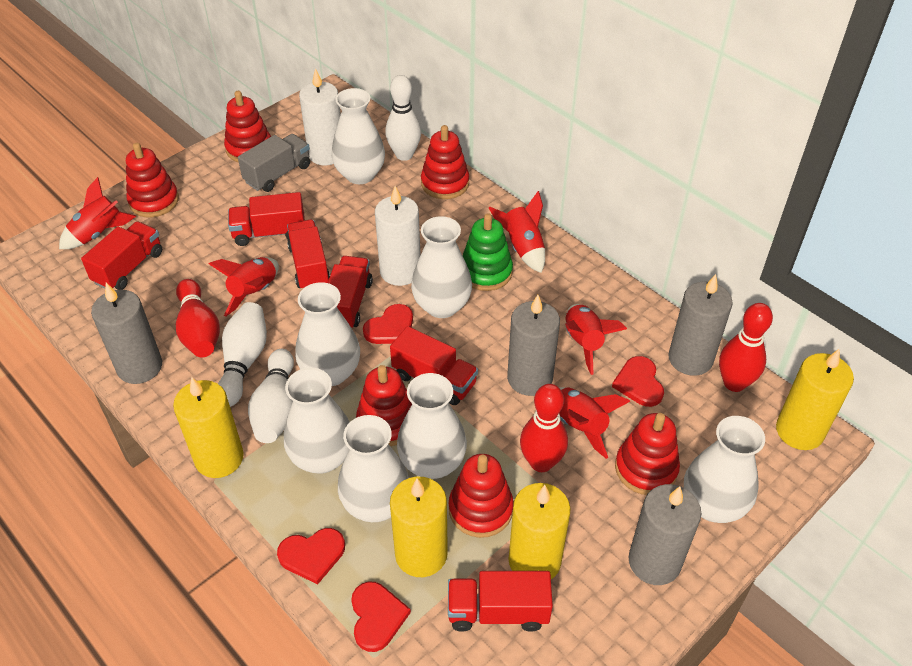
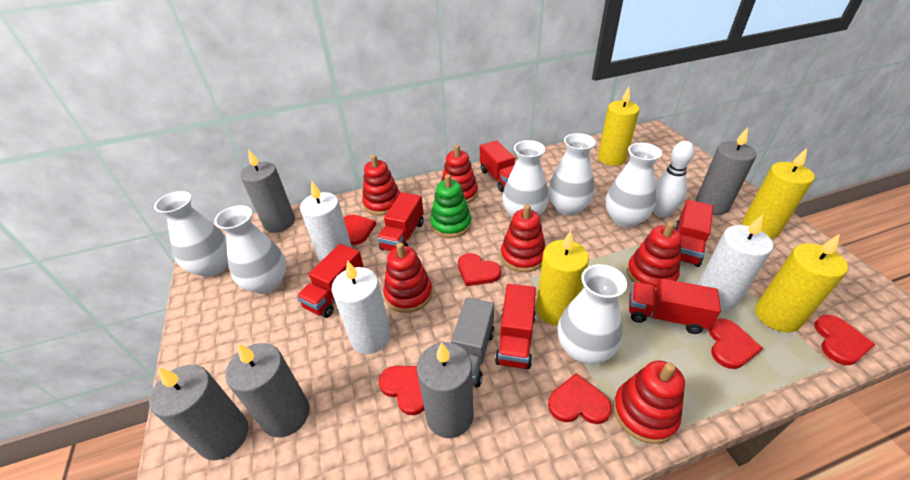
grey candle: [91,283,162,384] [507,295,560,396] [628,484,701,585] [668,274,733,376] = 4 -> [149,365,249,460] [225,343,309,437] [240,150,295,233] [417,342,473,438] [695,128,757,215] = 5
red bowling pin: [176,279,220,357] [520,384,568,472] [719,303,773,392] = 3 -> none = 0
red heart: [277,528,345,585] [351,581,411,652] [363,304,413,344] [612,356,664,407] = 4 -> [344,214,376,245] [379,366,424,415] [458,253,501,286] [548,373,612,424] [709,318,763,369] [815,315,876,365] = 6
red rocket: [59,177,137,249] [209,257,279,317] [489,191,545,273] [559,387,630,459] [565,304,627,375] = 5 -> none = 0
white bowling pin: [218,302,267,407] [248,349,294,443] [385,75,421,161] = 3 -> [653,141,695,218] = 1
white candle: [299,68,341,165] [375,186,421,286] = 2 -> [300,182,352,262] [332,260,391,354] [697,215,773,311] = 3
white vase: [284,368,350,474] [295,282,360,386] [332,88,385,184] [338,415,409,522] [397,373,467,479] [411,216,472,318] [684,416,765,523] = 7 -> [154,191,228,277] [214,205,286,294] [502,140,549,217] [548,133,596,216] [557,264,627,364] [605,143,662,228] = 6

